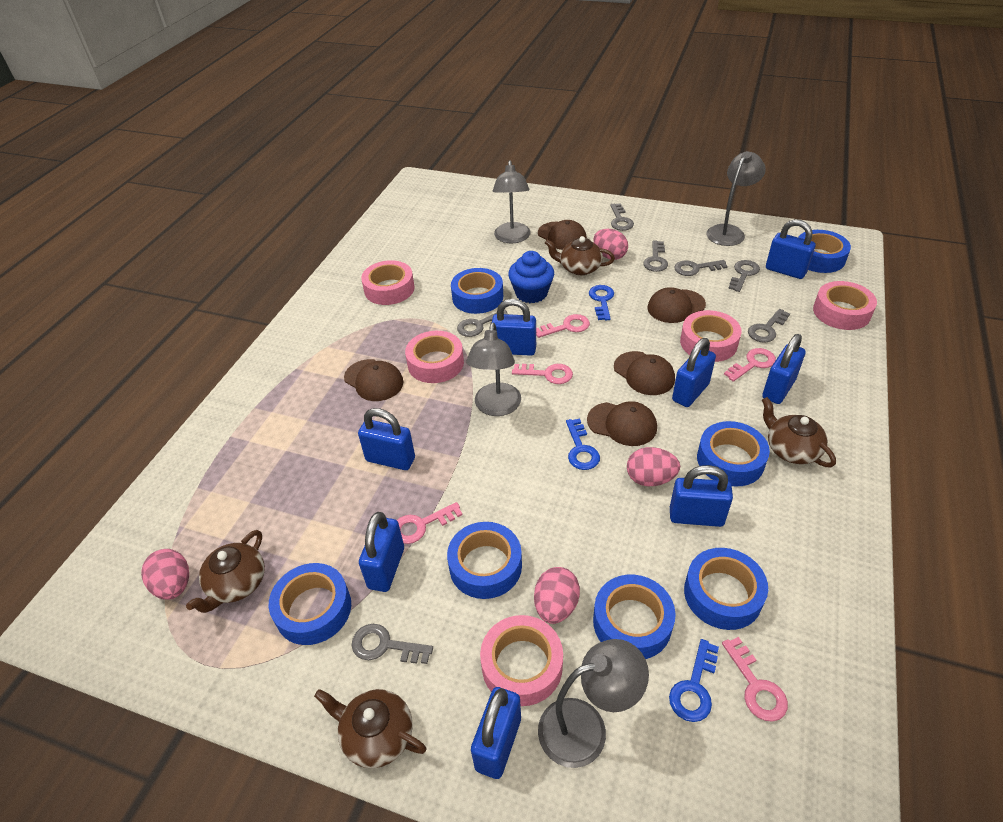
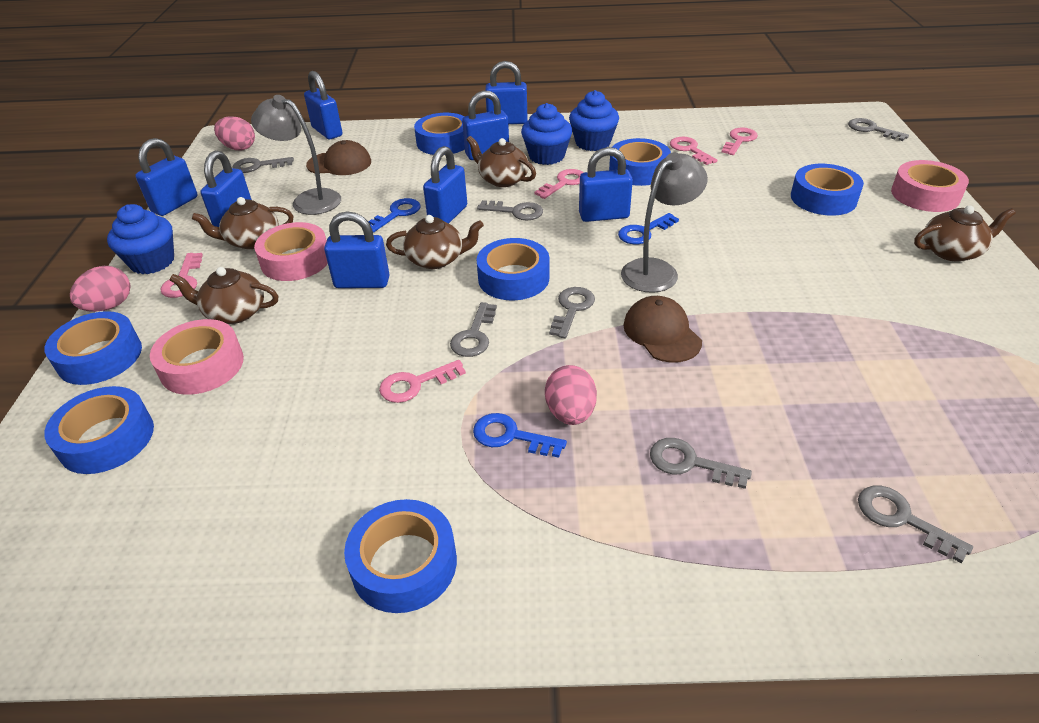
blue cupcake: [508,251,554,303] = 1 -> [107,204,174,274] [521,103,572,165] [569,90,619,151] = 3
brown cap: [344,359,403,401] [538,220,587,250] [587,401,657,446] [614,351,675,395] [647,287,706,323] = 5 -> [306,140,371,175] [623,296,702,363] = 2
brown teapot: [186,530,265,613] [314,689,426,768] [545,236,615,275] [762,397,836,467] = 4 -> [170,267,278,324] [192,197,293,249] [386,215,484,269] [467,136,536,187] [914,205,1016,262] = 5
grey lamp: [466,323,521,416] [493,160,531,243] [538,639,649,768] [706,151,766,246] = 4 -> [251,95,341,215] [621,152,708,293] = 2
pink egg: [141,549,189,599] [534,567,580,624] [593,229,628,260] [627,447,680,486] = 4 -> [70,266,131,312] [214,116,255,150] [545,365,597,425] = 3
pink tape: [361,260,415,305] [405,331,464,383] [480,615,563,706] [680,310,741,362] [813,281,877,330] = 5 -> [150,319,244,395] [254,222,328,281] [891,160,969,212] = 3

